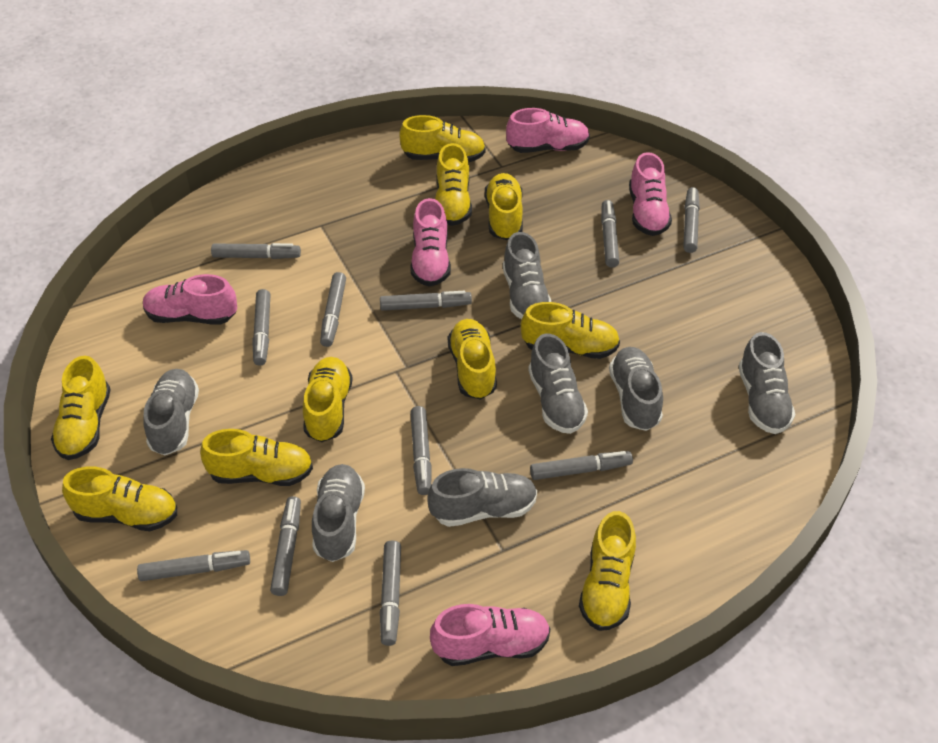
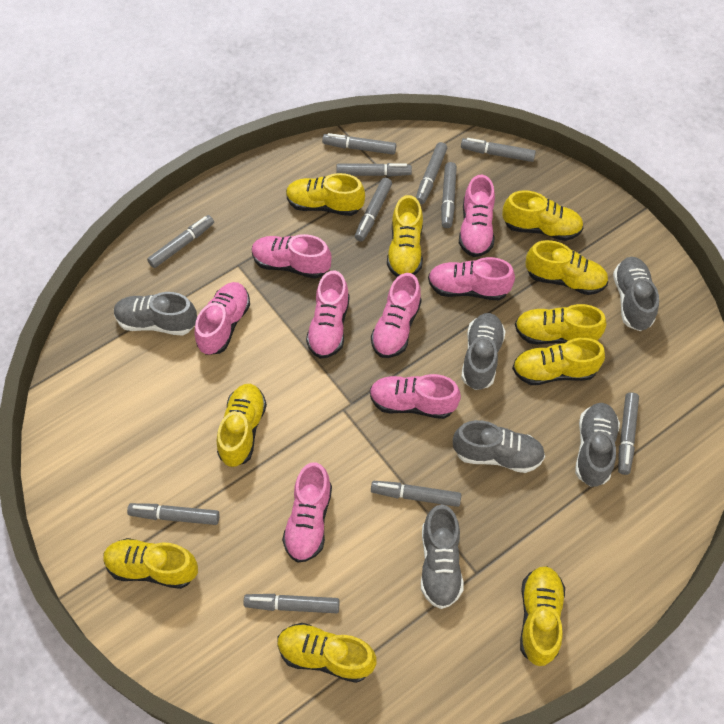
grey shoe: [143,369,199,455] [312,464,365,562] [428,468,537,527] [503,232,551,319] [528,333,588,434] [609,347,663,431] [738,332,796,434] = 7 -> [114,292,197,335] [421,504,463,609] [453,420,545,473] [461,313,506,390] [575,403,620,487] [613,257,659,331] = 6
pink shoe: [143,274,237,325] [411,198,451,286] [430,604,550,666] [506,108,590,153] [629,152,672,236] = 5 -> [194,282,250,355] [252,234,332,279] [282,462,332,563] [306,271,350,359] [370,374,461,419] [371,273,422,358] [428,257,515,300] [459,174,495,257] = 8

